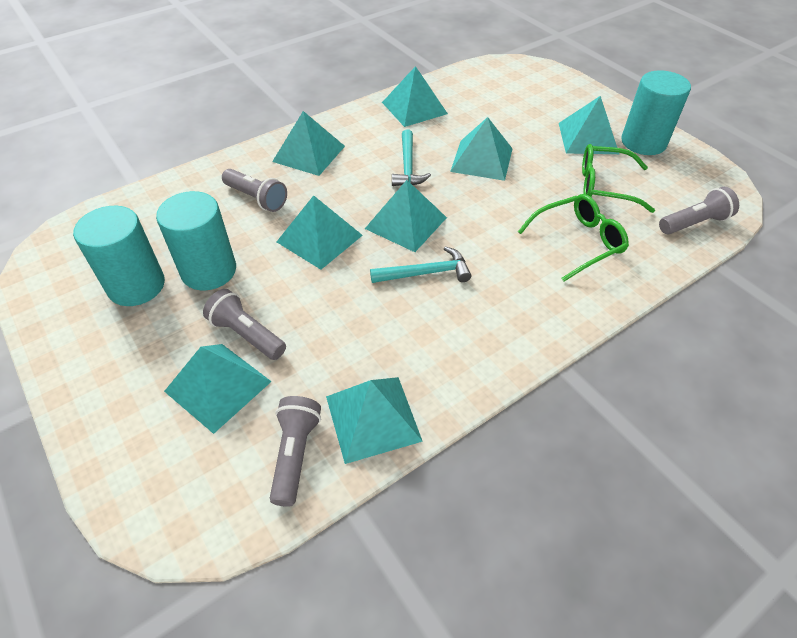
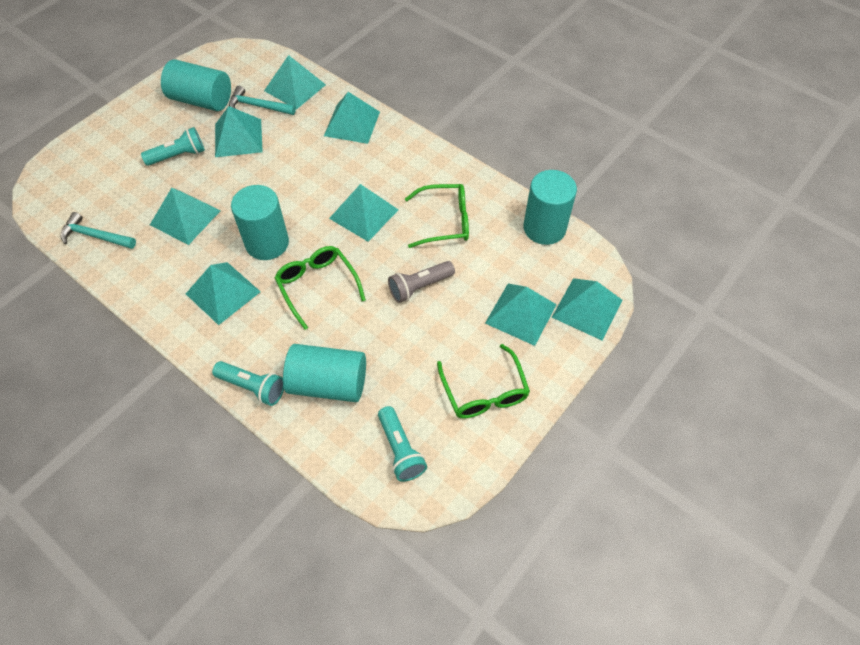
green glasses: [518,194,629,282] [582,144,655,213] = 2 -> [274,246,366,330] [405,184,469,248] [437,344,530,419] = 3
grey flashlight: [203,289,286,360] [222,169,287,212] [270,396,321,507] [659,187,739,234] = 4 -> [388,261,455,303] = 1
turquoise cylinder: [73,206,165,306] [156,191,236,291] [621,70,691,155] = 3 -> [161,59,231,111] [231,185,289,260] [283,344,366,402] [523,170,577,245] = 4
turquoise flashlight: none = 0 -> [141,127,205,166] [212,361,284,406] [378,406,427,482] = 3

